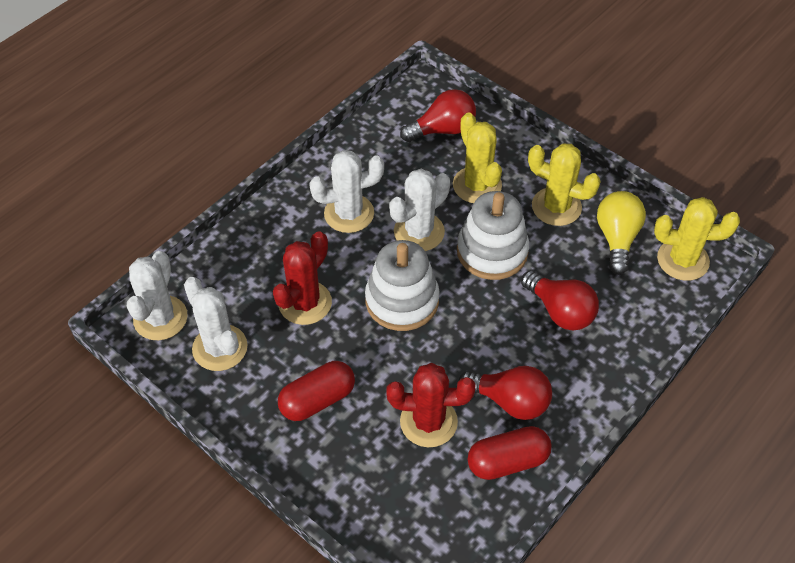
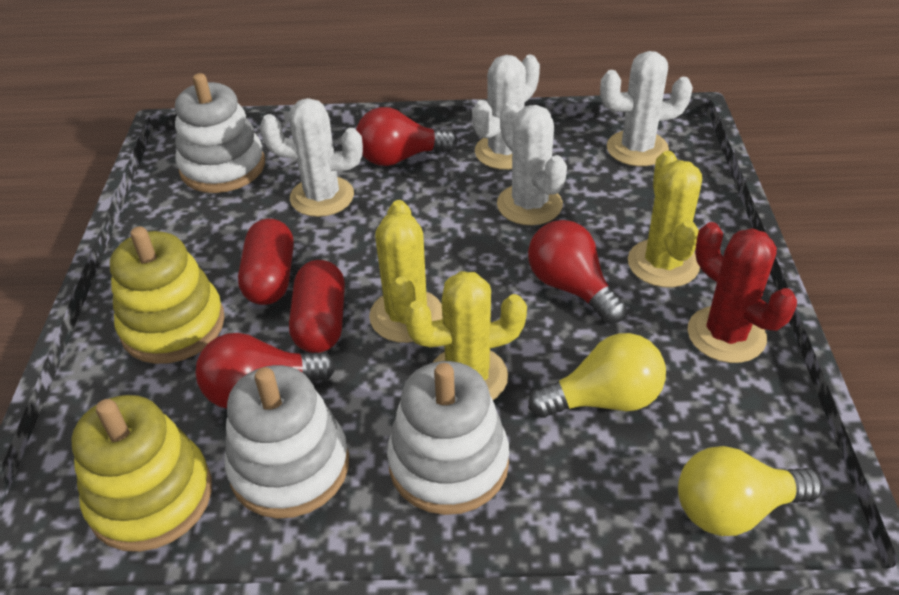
red cactus: [273,231,332,325] [386,363,475,447] = 2 -> [687,222,797,363] = 1
white stacking toy: [365,240,440,331] [457,191,529,280] = 2 -> [175,73,265,193] [225,365,349,519] [387,361,509,515] = 3
yellow light bulb: [597,191,646,274] = 1 -> [528,333,666,418] [678,446,823,536] = 2
yellow stacking toy: none = 0 -> [71,395,212,552] [110,226,225,364] = 2

